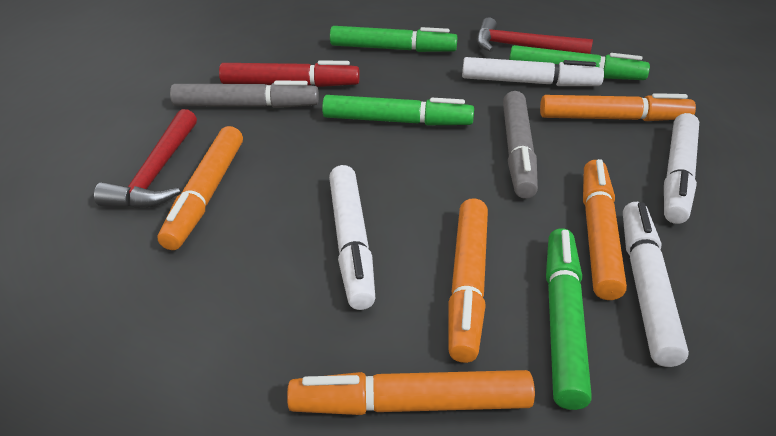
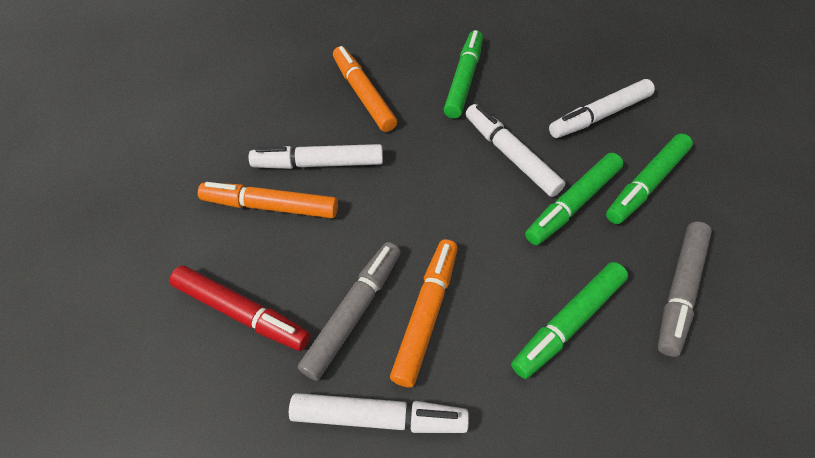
orange marker: [158,126,243,250] [287,370,535,415] [448,198,488,363] [540,93,696,121] [583,159,627,300] = 5 -> [198,182,338,218] [333,46,397,132] [390,239,458,387] = 3
red hammer: [94,109,197,208] [476,18,593,54] = 2 -> none = 0

